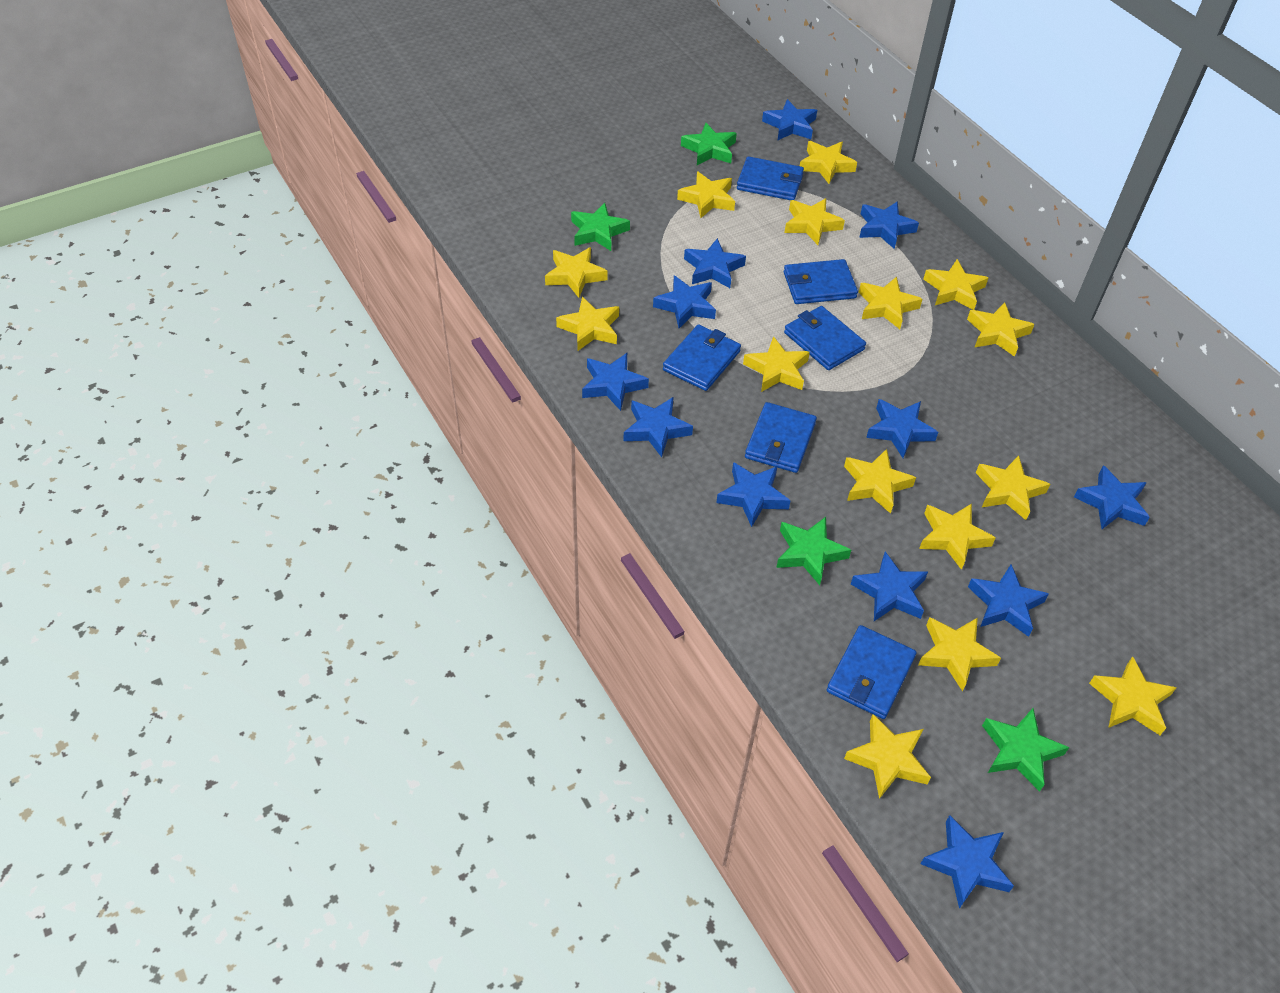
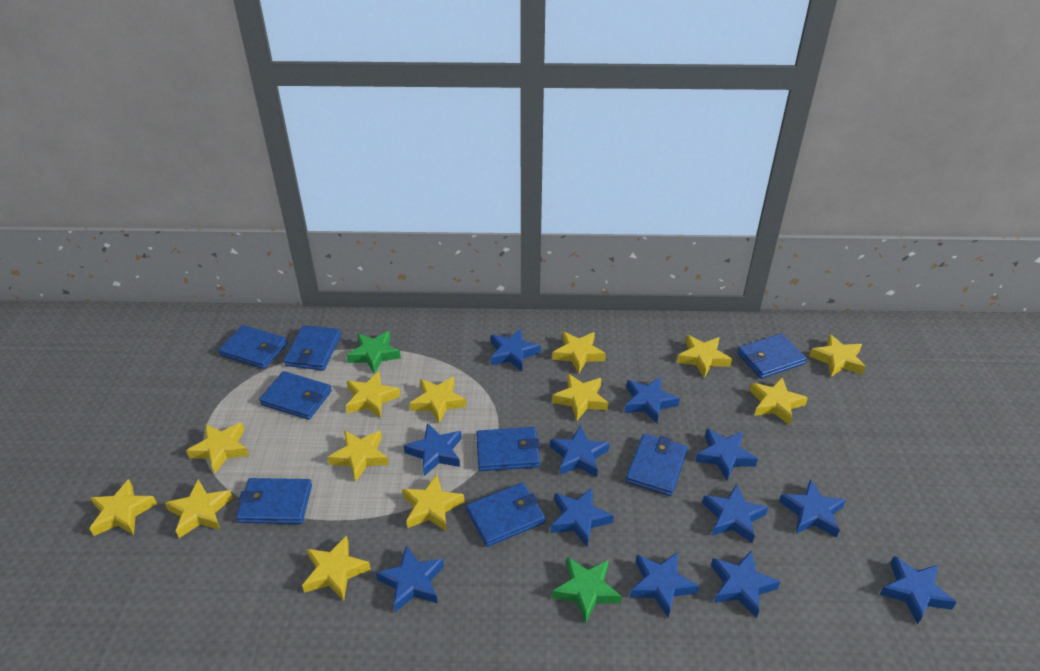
blue wallet: [663,324,741,391] [737,156,804,200] [745,402,817,473] [784,259,858,304] [784,306,866,370] [827,625,917,719] = 6 -> [218,325,287,369] [236,478,312,524] [259,371,332,420] [284,325,341,371] [466,482,545,547] [476,427,540,471] [626,433,688,496] [737,333,807,379] = 8
green star: [571,203,630,251] [681,123,737,165] [776,517,851,585] [982,708,1070,792] = 4 -> [346,331,401,374] [552,557,622,624] = 2
yellow star: [545,247,607,298] [556,296,619,351] [677,172,735,218] [743,336,810,392] [785,198,845,245] [800,141,857,184] [844,449,916,514] [844,714,931,799] [859,277,923,329] [918,617,1001,691] [919,504,995,570] [923,259,988,310] [967,302,1035,357] [976,456,1050,520] [1089,656,1177,735] = 15 -> [89,479,157,536] [165,479,233,538] [186,422,249,474] [302,535,371,601] [327,430,389,481] [346,371,401,418] [402,474,464,532] [410,377,467,424] [552,331,606,373] [552,374,608,421] [677,335,732,378] [749,377,808,425] [809,334,866,377] = 13

